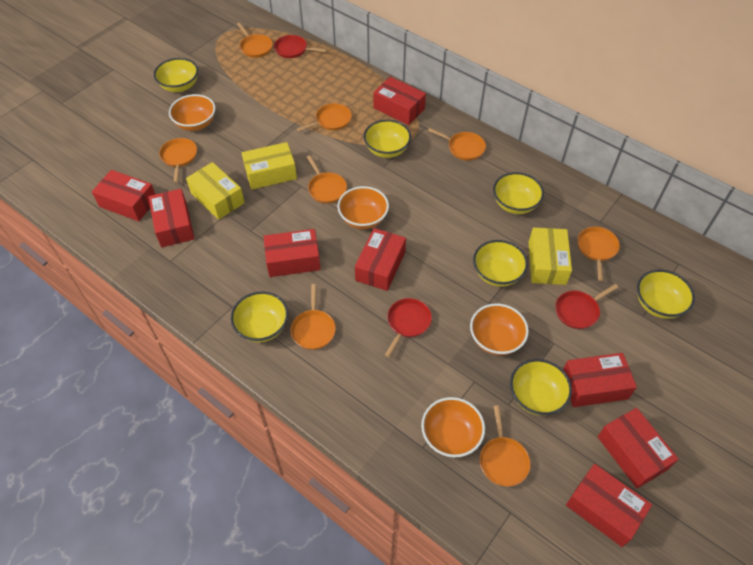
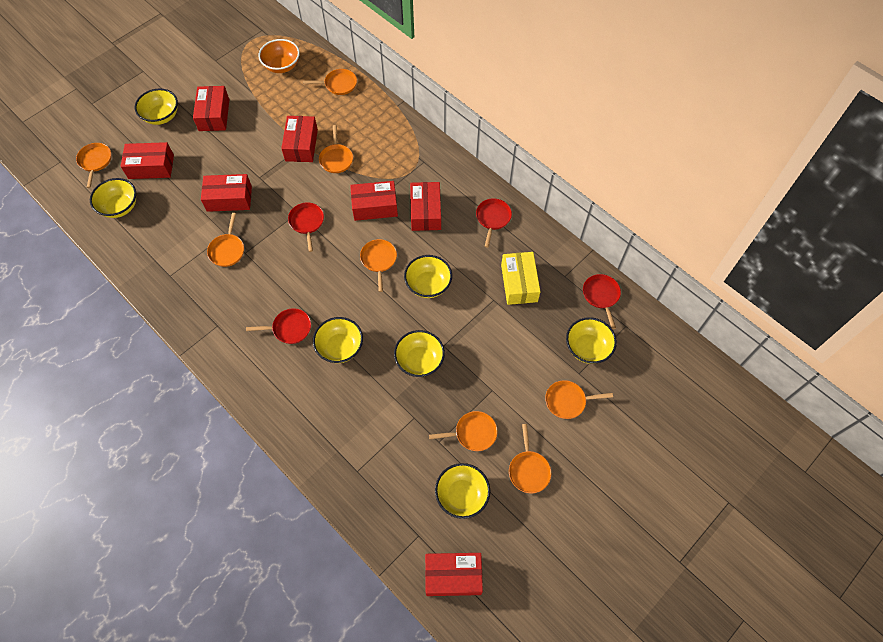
orange bowl: [169,94,216,131] [337,186,389,229] [421,397,485,457] [470,303,529,355] = 4 -> [258,39,300,73] = 1
red box: [92,170,155,221] [148,189,195,247] [263,229,321,277] [355,228,406,291] [373,77,426,125] [563,353,637,407] [566,464,652,547] [598,408,679,488] = 8 -> [121,142,174,179] [193,86,230,131] [201,174,252,212] [281,116,318,162] [350,181,398,221] [410,182,441,231] [425,553,483,596] = 7
red pan: [274,35,327,58] [385,298,432,357] [555,284,619,329] = 3 -> [246,308,311,344] [288,202,324,252] [476,198,512,248] [583,274,621,329] = 4
yellow box: [186,162,245,220] [242,142,297,189] [528,228,572,285] = 3 -> [501,252,540,305] = 1

